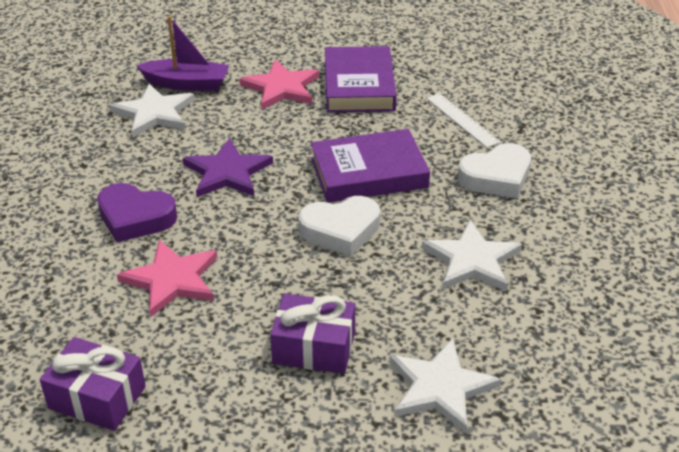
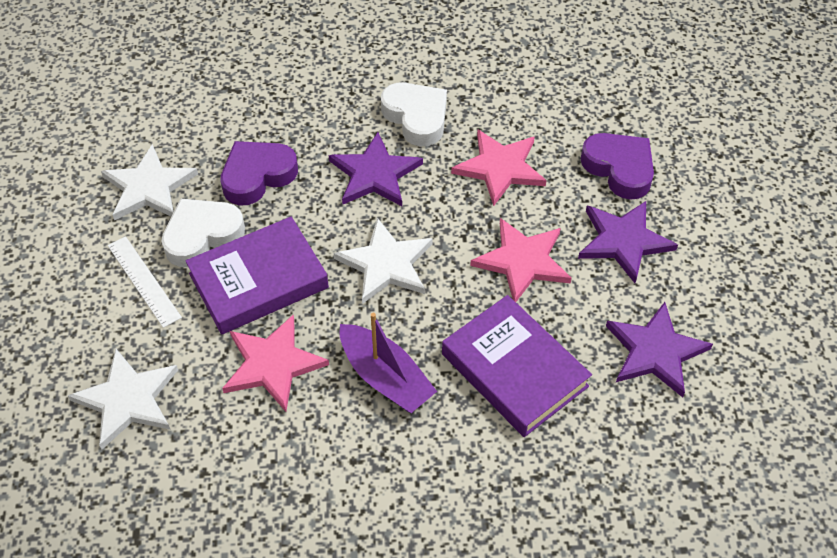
pink star: [117,240,218,317] [239,59,319,109] = 2 -> [222,315,329,412] [451,130,547,206] [470,218,572,302] = 3
purple gift: [40,337,146,431] [270,294,356,374] = 2 -> none = 0
purple heart: [97,183,177,242] = 1 -> [220,141,298,205] [581,133,654,200] = 2
purple star: [183,138,273,197] = 1 -> [329,132,423,206] [578,201,678,283] [606,302,713,397] = 3

